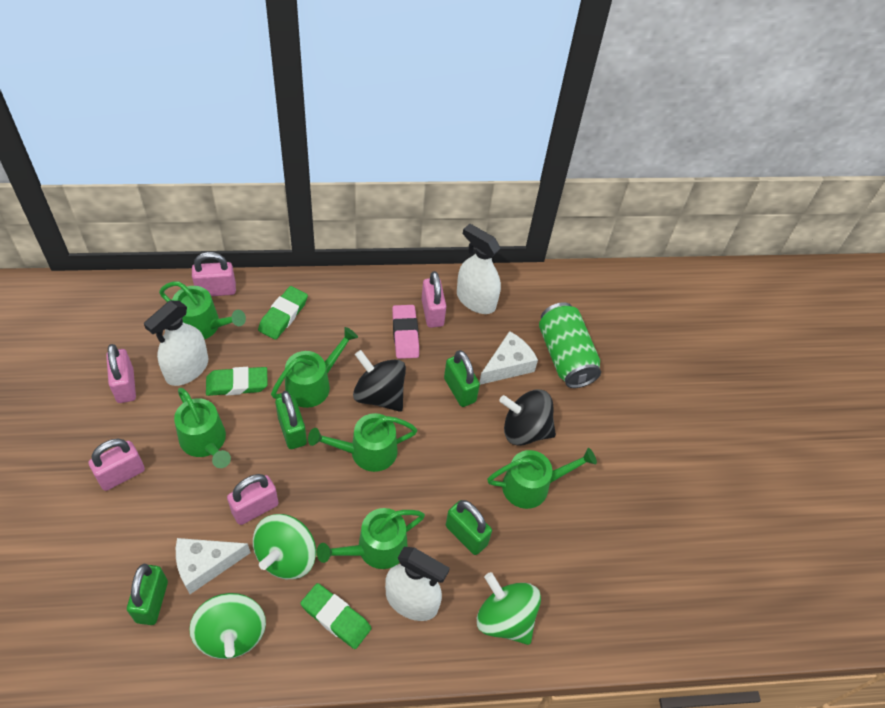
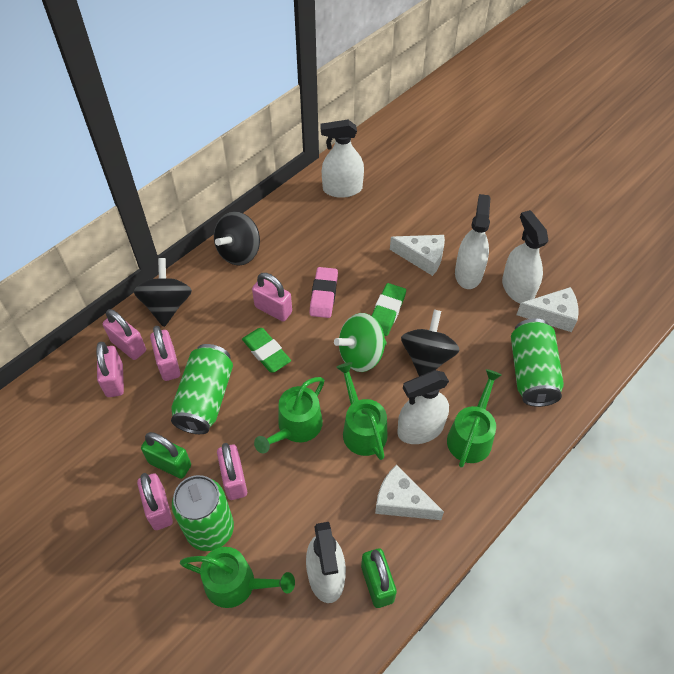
black spinning top: [353,350,406,412] [499,390,556,446] = 2 -> [133,258,192,327] [214,211,260,266] [401,310,460,376] = 3
green can: [539,302,601,388] = 1 -> [171,344,233,434] [172,475,234,551] [511,318,564,407] = 3
green eraser: [206,367,268,396] [258,286,308,340] [301,583,371,649] = 3 -> [242,328,291,373] [371,283,406,336] = 2
green padlock: [127,564,168,625] [275,391,307,449] [444,350,480,407] [446,500,492,555] = 4 -> [141,432,191,479] [361,548,397,608] = 2
green spinning top: [189,593,266,659] [253,514,316,579] [477,572,541,645] = 3 -> [334,313,387,372] = 1
green watering can: [159,281,246,339] [174,388,231,468] [271,327,358,408] [308,413,417,472] [317,508,425,569] [487,448,597,509] = 6 -> [180,547,295,608] [254,377,324,453] [336,362,387,460] [447,369,502,468] = 4
pink padlock: [89,438,145,491] [106,344,136,403] [192,252,236,296] [227,474,279,525] [422,271,446,328] = 5 -> [96,342,124,397] [103,309,146,360] [137,473,173,530] [150,326,180,381] [217,443,247,500] [252,273,292,321] = 6
white cheese: [176,538,251,594] [479,331,538,385] = 2 -> [375,465,444,520] [390,235,445,276] [516,287,579,332] = 3
white spray bottle: [144,301,208,386] [385,547,450,621] [457,224,501,314] = 3 -> [306,522,346,603] [320,120,364,198] [397,370,449,444] [455,194,490,289] [502,210,549,303] = 5

